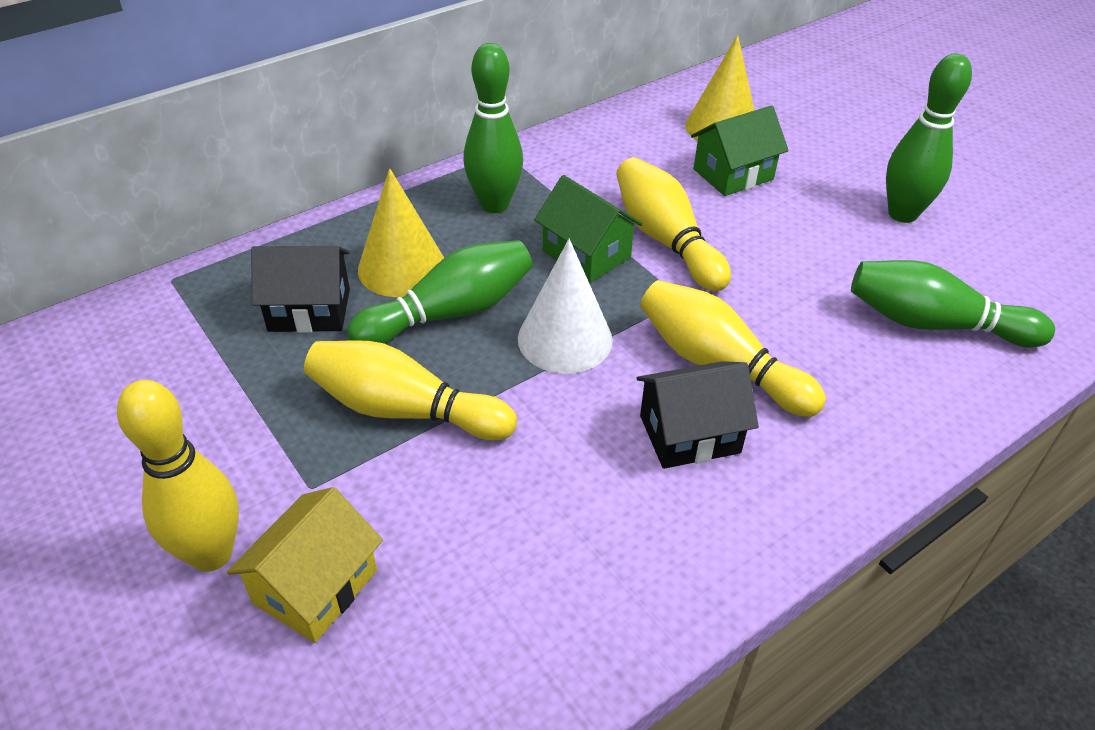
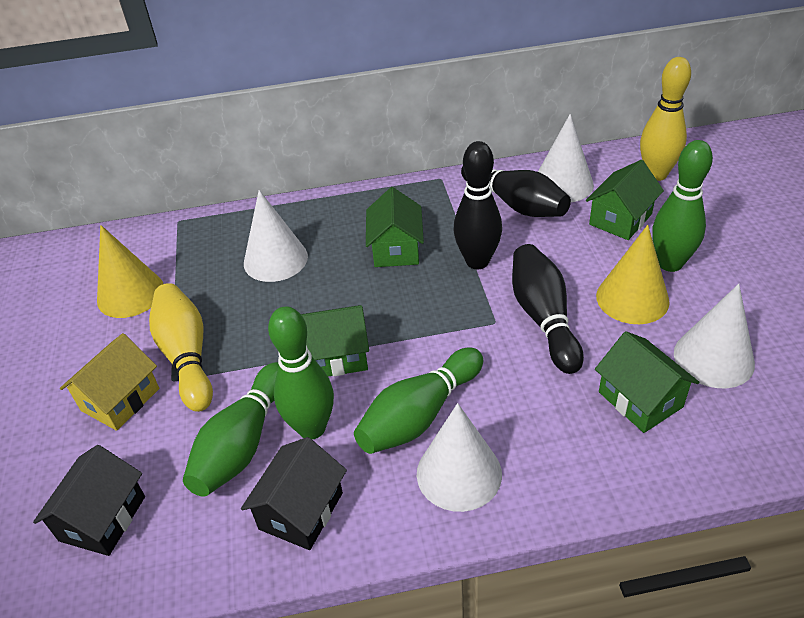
black bowling pin: none = 0 -> [454,141,502,269] [461,166,571,217] [512,244,584,374] = 3
green house: [534,175,643,283] [691,106,788,196] = 2 -> [301,305,369,376] [366,187,424,267] [586,160,664,240] [595,331,699,433] = 4
white cone: [518,239,613,374] = 1 -> [244,190,308,282] [417,403,502,512] [538,114,594,202] [674,284,755,388] = 4
yellow bowling pin: [117,380,239,572] [304,340,517,441] [616,157,731,291] [640,280,826,417] = 4 -> [149,283,213,412] [640,57,691,181] = 2

